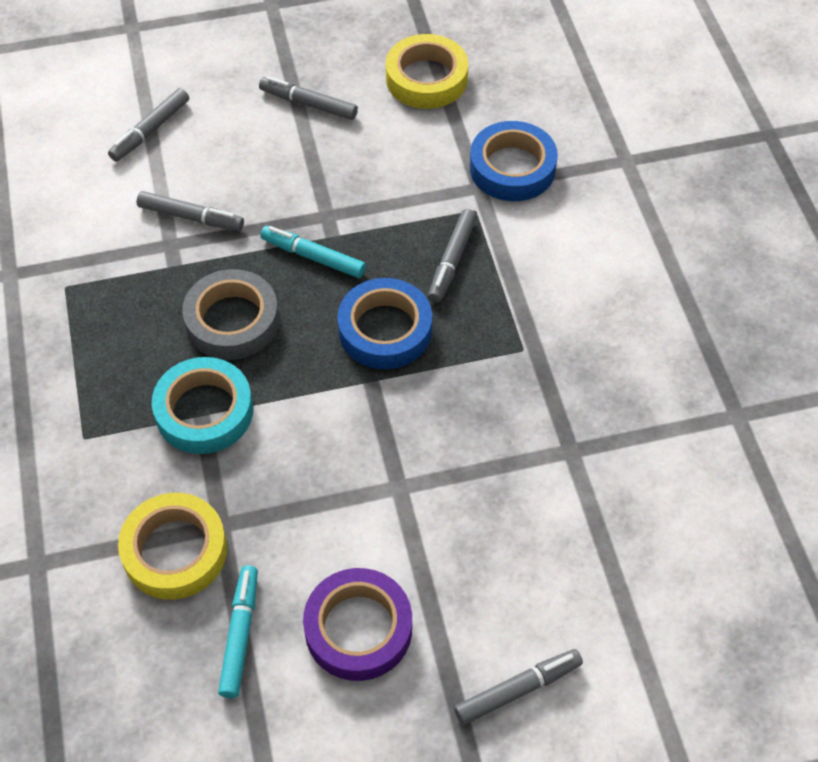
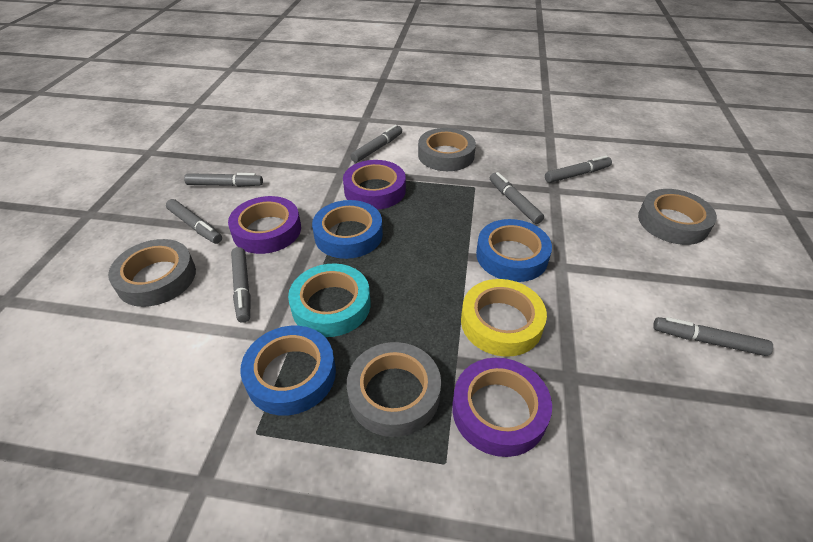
blue tape: [337,278,432,369] [470,121,558,201] = 2 -> [240,326,336,415] [312,200,383,259] [476,219,552,282] = 3
grey marker: [108,88,189,162] [137,191,244,231] [259,76,358,120] [428,209,477,303] [454,649,583,725] = 5 -> [166,199,222,244] [184,173,263,187] [231,247,250,323] [350,125,402,163] [490,172,544,224] [545,155,612,183] [653,317,773,356] = 7
grey tape: [182,269,279,360] = 1 -> [108,239,196,307] [347,342,441,437] [418,128,476,171] [638,189,717,245] = 4
purple tape: [303,568,412,681] = 1 -> [228,196,301,254] [343,160,406,210] [452,358,552,457] = 3
turquoise marker: [218,565,258,698] [260,226,366,278] = 2 -> none = 0
yellow tape: [118,493,227,600] [386,34,468,109] = 2 -> [461,279,547,357] = 1

